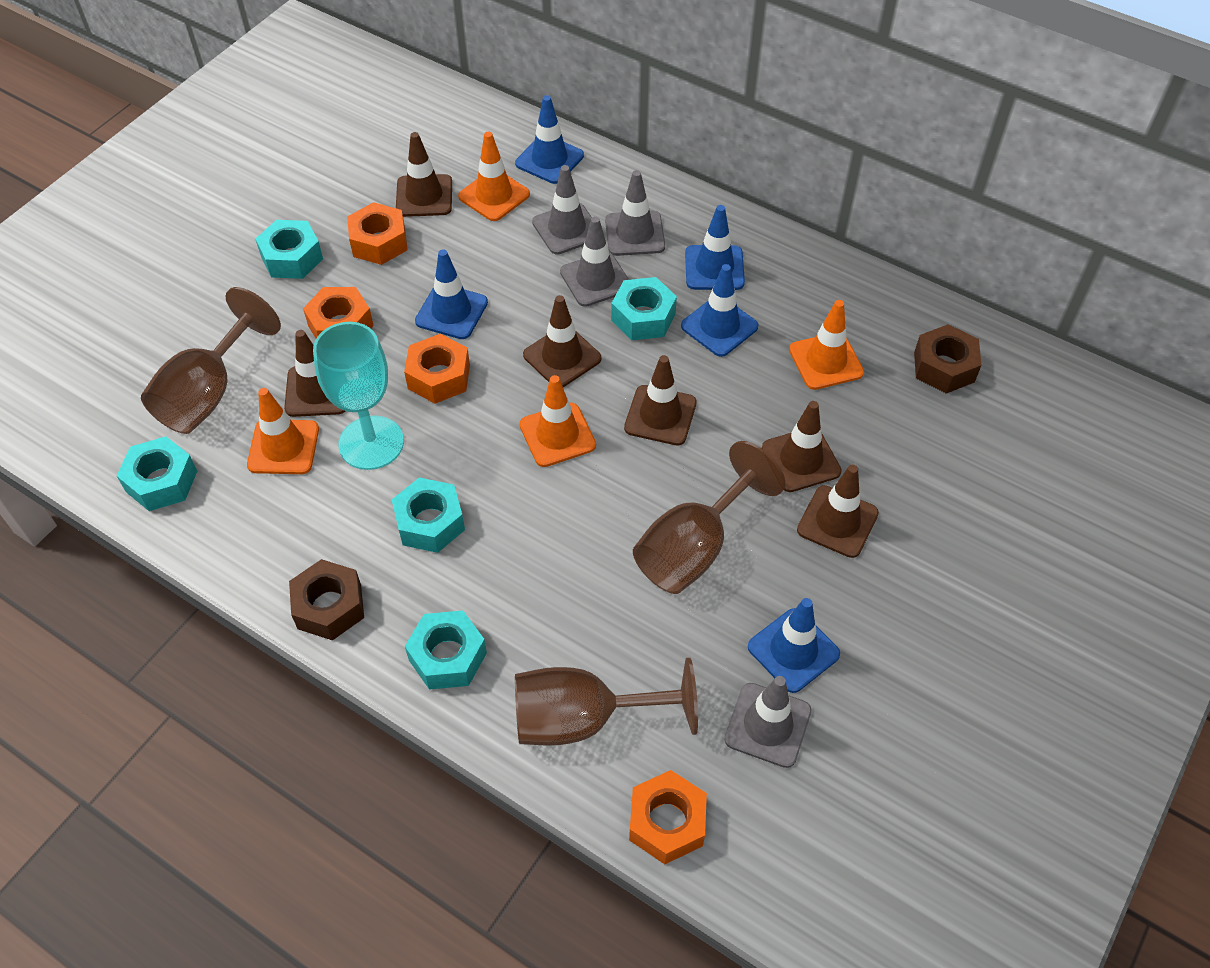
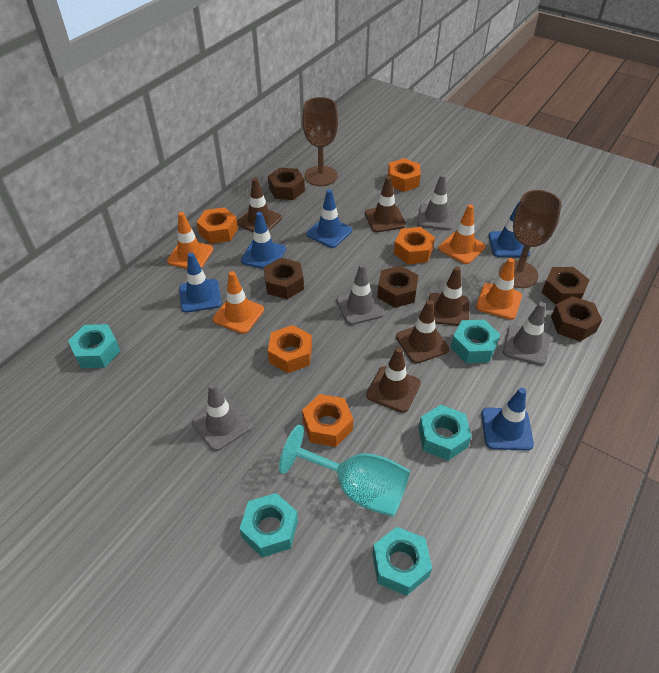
brown goblet: [141,287,281,434] [515,658,698,746] [633,441,785,594] = 3 -> [302,97,338,186] [499,190,562,288] = 2
brown nut: [289,559,364,641] [914,324,981,394] = 2 -> [264,258,304,299] [268,168,305,200] [377,266,418,308] [542,267,589,305] [551,296,602,342] = 5
brown traffic cone: [284,330,345,417] [396,132,452,217] [523,295,602,387] [624,355,697,446] [762,401,842,492] [797,464,879,558] = 6 -> [237,177,282,232] [365,176,406,232] [366,347,421,413] [396,300,449,364] [429,266,469,326] = 5
orange nut: [303,287,374,338] [347,202,408,265] [404,334,470,403] [629,770,707,864] = 4 -> [197,207,238,244] [268,325,312,373] [302,394,353,447] [388,158,421,192] [394,227,435,264] = 5

